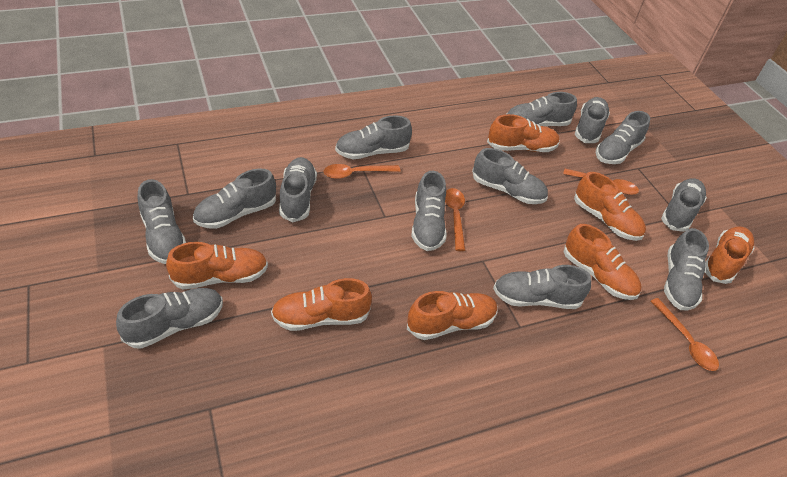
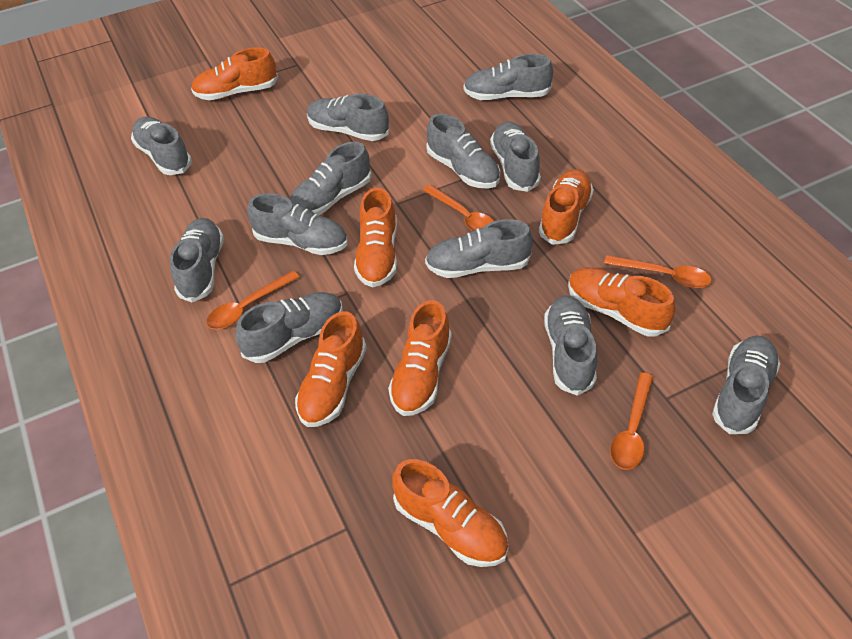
grey shoe: [116,288,223,349] [138,179,186,264] [193,168,276,229] [279,157,317,222] [335,115,412,159] [411,171,447,251] [472,148,548,204] [493,265,591,309] [507,92,577,126] [575,97,610,143] [596,111,650,164] [661,178,707,232] [664,228,709,311] = 13 -> [131,117,192,175] [170,218,224,302] [235,292,343,363] [247,193,348,255] [290,142,372,216] [307,94,389,141] [425,219,533,278] [426,113,500,188] [464,54,553,100] [490,121,541,192] [544,295,597,396] [712,335,780,434] = 12

